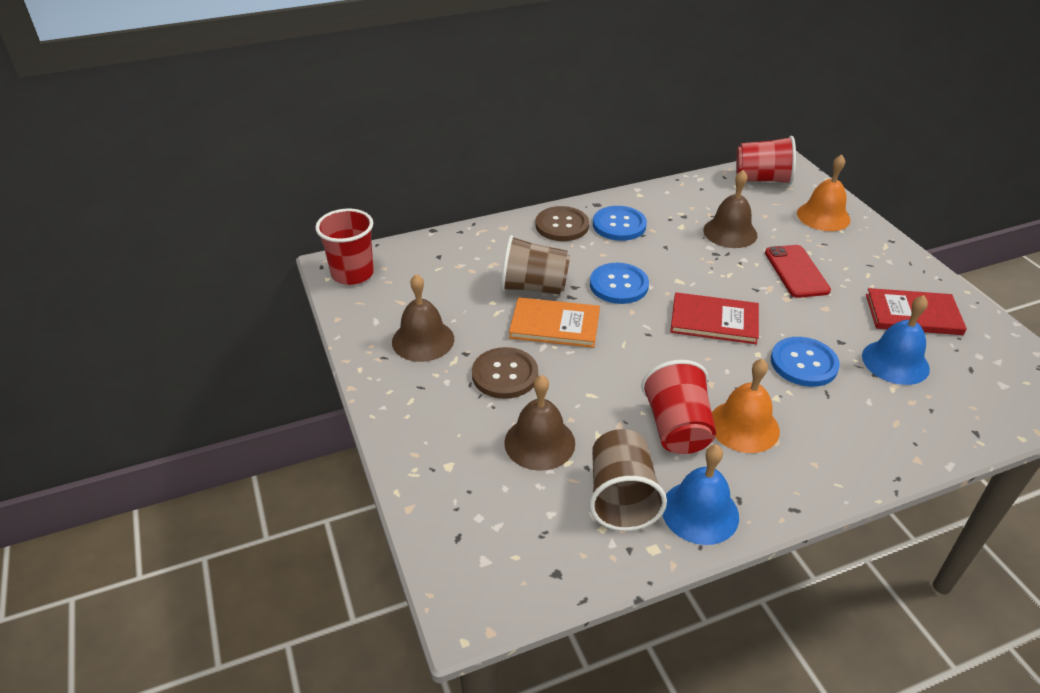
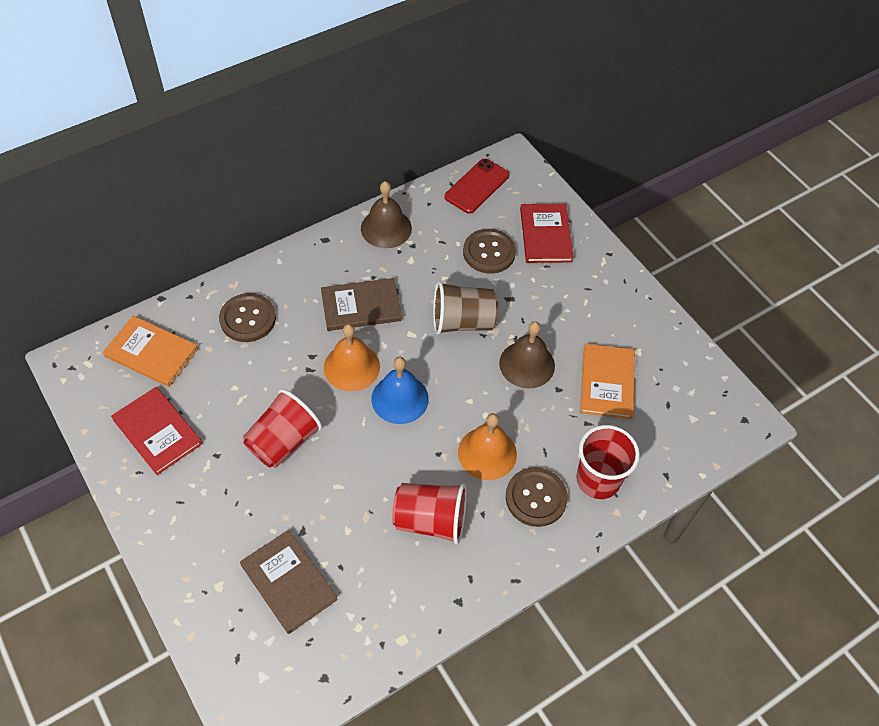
blue bell: [663,444,739,545] [862,295,930,385] = 2 -> [371,357,429,424] = 1
blue button: [590,263,649,304] [593,206,647,241] [771,337,840,387] = 3 -> none = 0
brown bell: [392,274,454,362] [504,375,575,471] [703,170,758,248] = 3 -> [361,181,412,248] [499,321,555,388] = 2
brown book: none = 0 -> [240,530,338,634] [321,278,402,331] = 2
brown button: [472,347,538,399] [535,206,589,241] = 2 -> [219,293,276,342] [463,229,516,274] [506,467,568,527] = 3
brown cup: [501,235,570,294] [589,429,667,531] = 2 -> [433,281,498,335] = 1
orange book: [509,297,600,348] = 1 -> [103,316,198,387] [580,344,635,419] = 2

